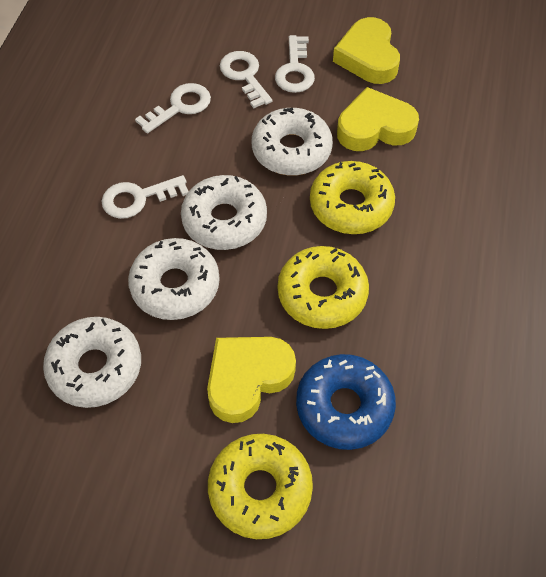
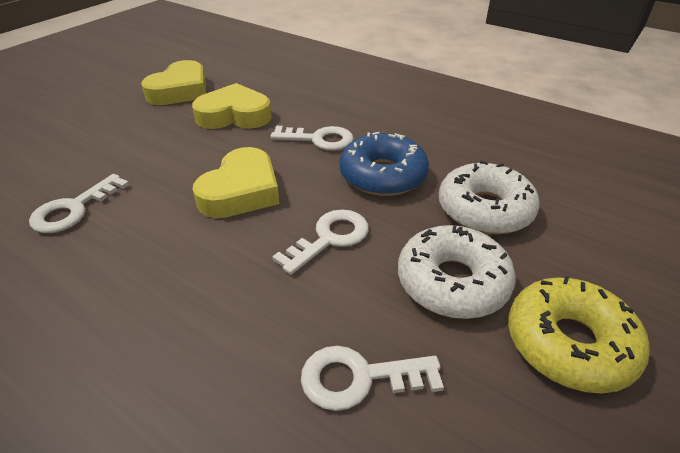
white donut: [43,317,141,408] [128,238,220,320] [181,175,267,250] [252,108,333,176] = 4 -> [398,225,516,319] [439,160,540,235] = 2
yellow donut: [208,434,313,539] [278,246,369,329] [310,161,395,234] = 3 -> [508,276,650,393] = 1

